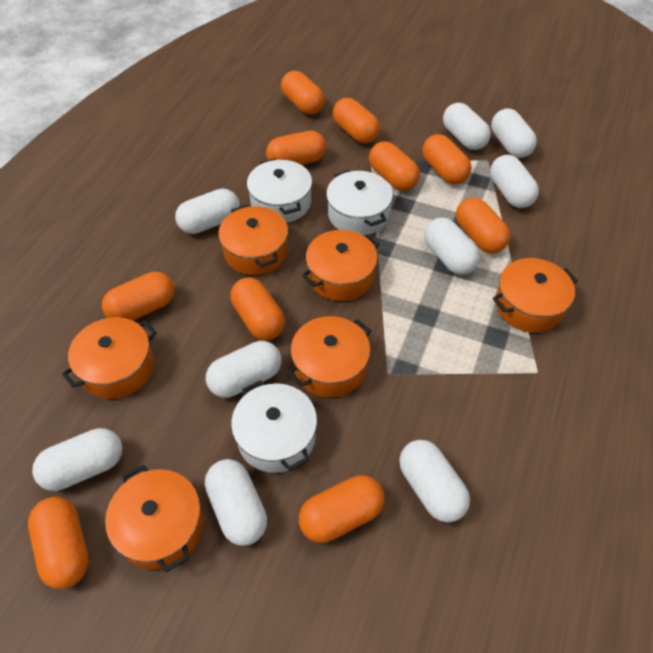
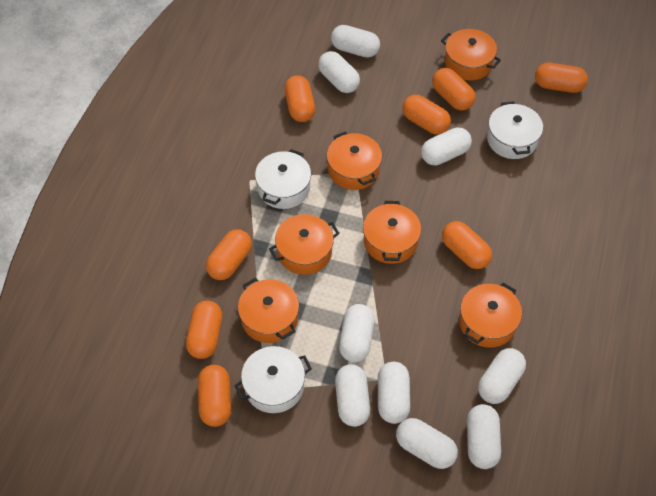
orange capsule: [28,497,89,589] [102,272,174,321] [230,277,285,340] [266,131,326,165] [281,71,325,115] [299,475,385,543] [333,98,380,143] [369,141,420,191] [422,134,471,184] [456,197,510,253] = 10 -> [186,301,222,359] [198,365,231,427] [206,229,252,280] [284,75,315,122] [402,95,451,134] [432,68,475,111] [442,221,492,269] [535,63,588,93] = 8

